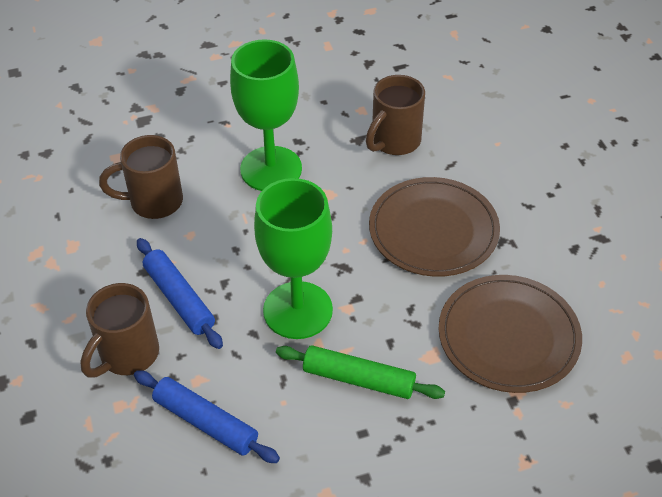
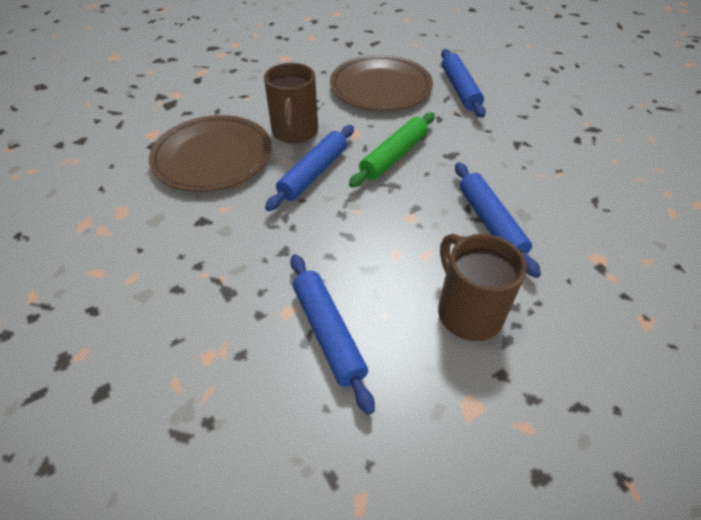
blue rolling pin: [134,370,280,463] [137,238,223,349] = 2 -> [265,125,354,211] [290,254,375,415] [441,49,486,118] [455,162,541,278] = 4
brown mug: [80,283,159,377] [99,135,183,219] [366,75,425,155] = 3 -> [264,63,318,144] [438,233,527,341] = 2
green goblet: [230,39,302,191] [254,178,333,339] = 2 -> none = 0

